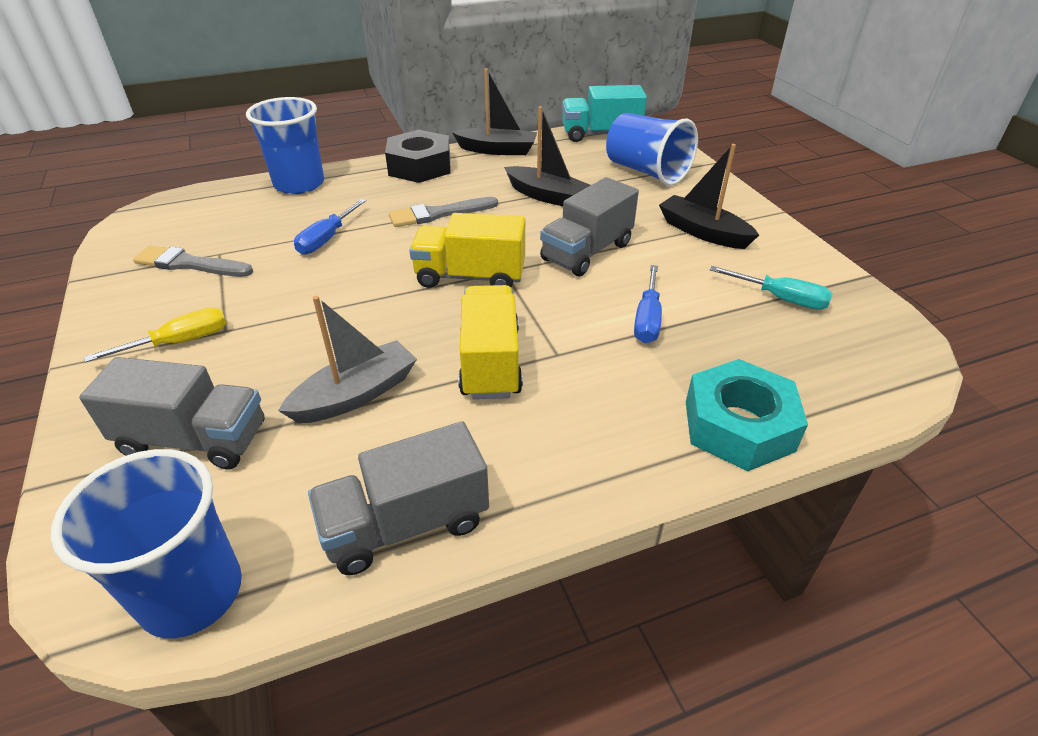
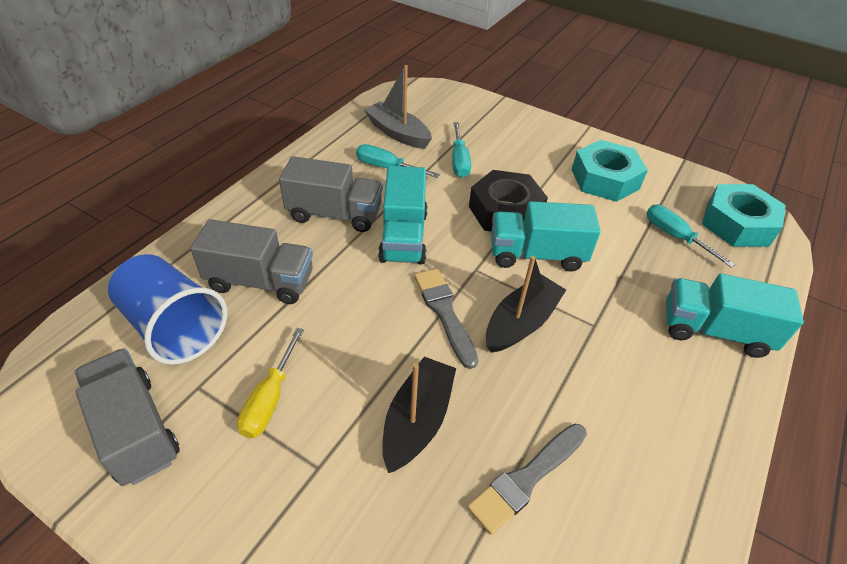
black boat: [452,69,537,155] [504,106,590,206] [659,144,759,249] = 3 -> [382,357,456,473] [486,256,566,353] = 2
blue cup: [51,449,242,638] [246,97,324,194] [606,113,698,186] = 3 -> [108,254,228,365] = 1
blue screwdriver: [294,199,366,255] [634,265,662,343] = 2 -> none = 0
turquoise nut: [686,359,808,471] = 1 -> [572,140,648,202] [702,184,786,247] = 2
turquoise screwdriver: [709,266,833,310] = 1 -> [356,144,440,178] [452,122,471,178] [646,205,735,267] = 3
turquoise truck: [562,85,647,142] = 1 -> [378,166,428,264] [491,201,601,272] [666,273,804,358] = 3
yellow truck: [409,213,525,288] [458,285,523,399] = 2 -> none = 0

